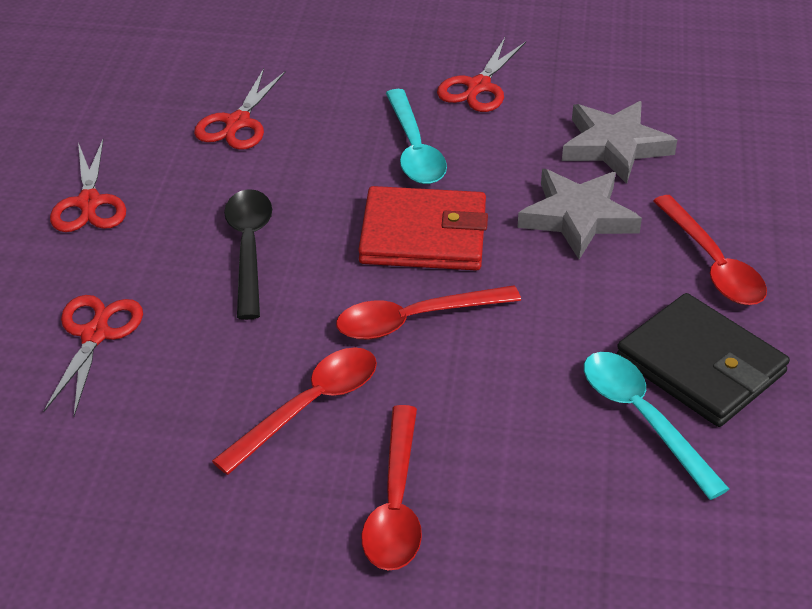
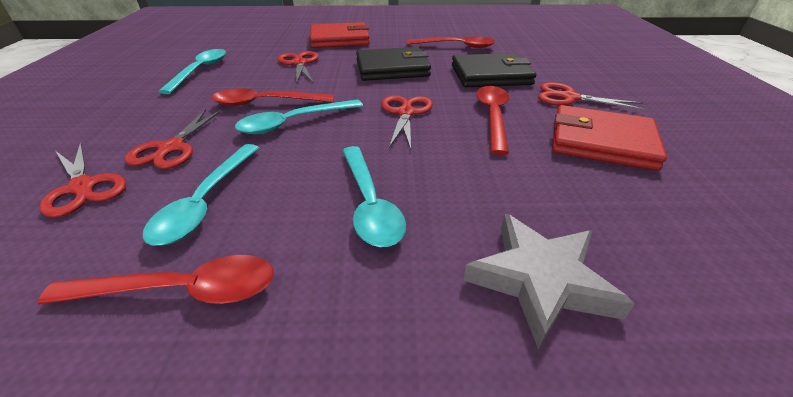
black spoon: [224,189,272,320] = 1 -> none = 0
black wallet: [616,293,790,427] = 1 -> [356,47,431,81] [452,53,536,87] = 2
grey star: [517,169,642,259] [562,101,677,184] = 2 -> [463,214,635,349] = 1
red scissors: [44,295,143,416] [50,140,126,232] [194,69,285,150] [437,38,526,112] = 4 -> [39,142,127,218] [125,109,223,169] [278,51,319,83] [381,95,433,149] [538,82,646,110] = 5
red wallet: [358,186,488,271] = 1 -> [310,22,370,48] [552,105,667,171] = 2
turquoise spoon: [386,89,447,184] [584,352,729,500] = 2 -> [143,144,259,245] [158,49,226,94] [235,100,363,134] [342,146,406,247] = 4

